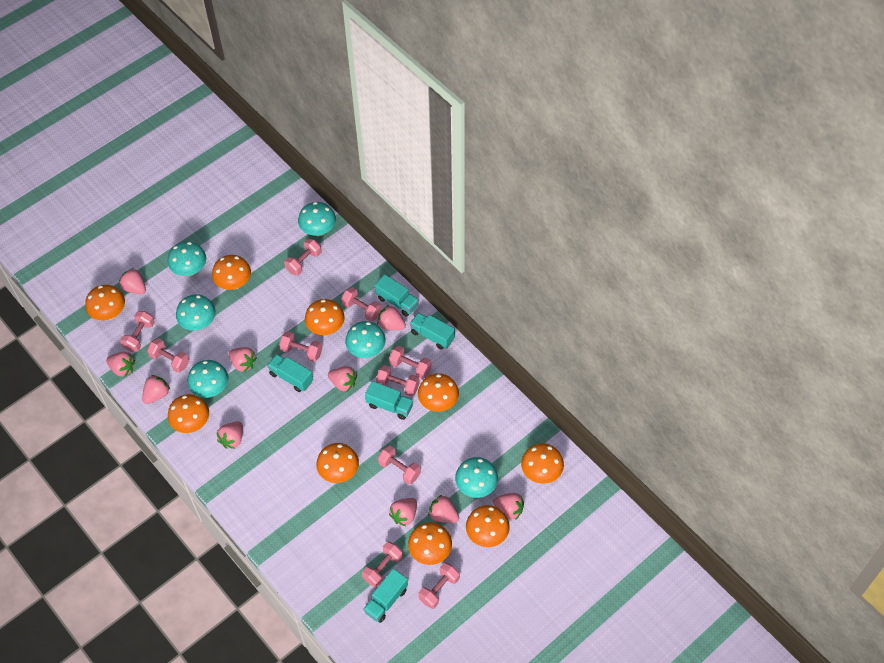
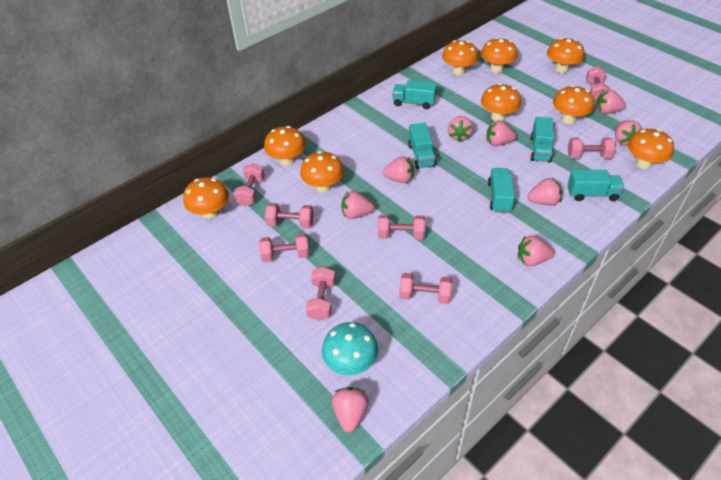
pink dumbbell: [120,311,155,352] [147,338,189,373] [279,331,322,362] [284,238,322,275] [341,287,382,322] [362,542,403,588] [376,365,420,397] [378,445,421,485] [389,345,432,379] [418,563,460,609] = 10 -> [233,163,265,207] [259,233,309,262] [265,203,314,229] [306,266,336,321] [378,215,425,240] [399,273,452,304] [568,138,616,159] [586,66,610,102] = 8
pink strawberry: [106,352,135,377] [119,268,146,294] [142,375,170,404] [217,421,243,449] [229,347,257,373] [328,366,357,392] [377,305,406,330] [389,498,417,526] [428,495,459,523] [493,493,524,520] = 10 -> [332,387,369,433] [341,191,375,219] [382,156,414,183] [448,116,473,142] [486,120,517,146] [518,236,554,266] [527,178,562,206] [596,89,626,114] [615,120,643,146] = 9
turquoise mushroom: [168,241,206,276] [176,294,216,330] [188,360,228,398] [298,202,336,236] [345,321,386,358] [455,457,498,498] = 6 -> [322,322,378,375] = 1

